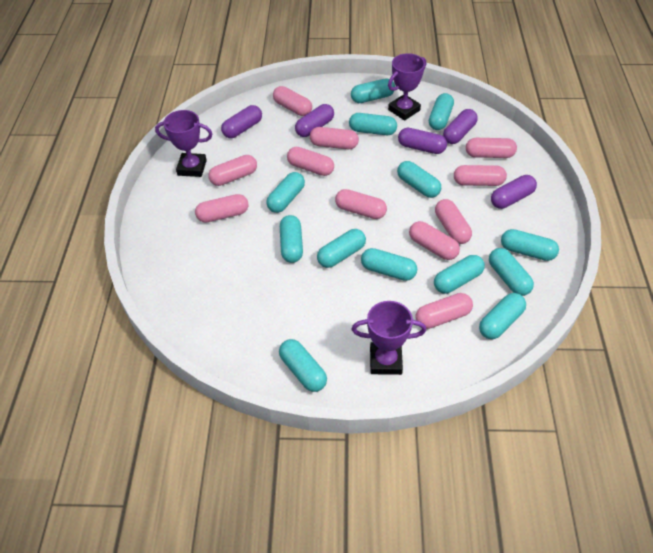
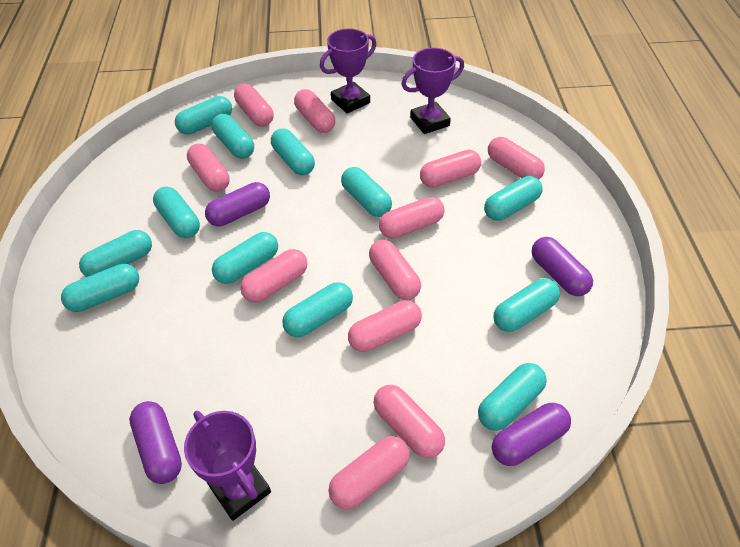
purple capsule: [221,105,262,138] [295,104,334,137] [398,128,447,154] [443,109,478,144] [491,175,537,209] = 5 -> [129,401,182,484] [205,182,270,226] [492,403,571,466] [532,237,593,296] = 4
turquoise capsule: [266,172,305,213] [279,339,327,392] [280,215,303,263] [317,229,366,268] [349,113,397,135] [351,78,395,103] [361,248,417,281] [397,161,441,198] [429,93,454,130] [434,255,485,294] [479,293,526,339] [489,248,534,296] [501,229,559,261] = 13 -> [61,264,139,312] [79,230,152,277] [153,187,200,238] [175,96,232,135] [212,114,254,159] [212,232,278,284] [271,128,315,175] [282,282,353,337] [341,167,392,217] [478,363,547,431] [484,176,543,221] [494,278,560,332] = 12

